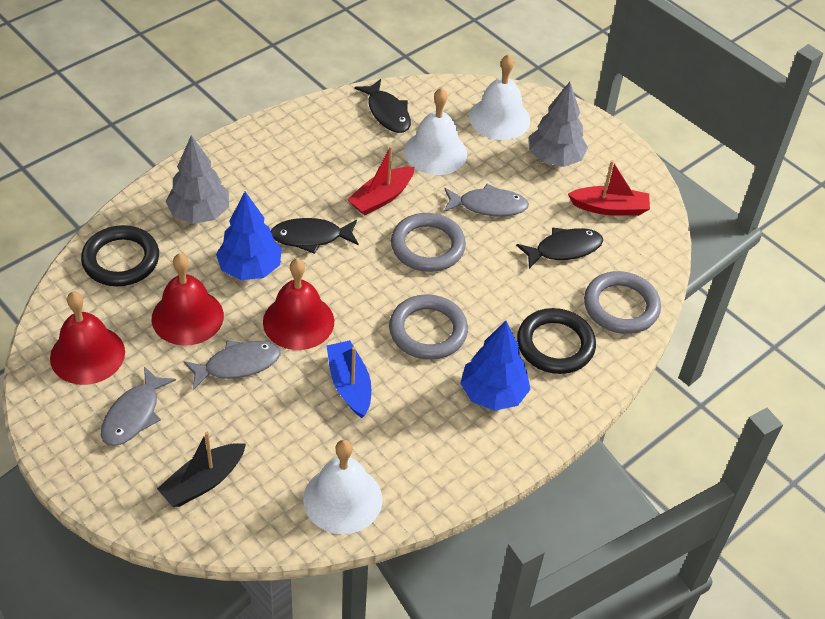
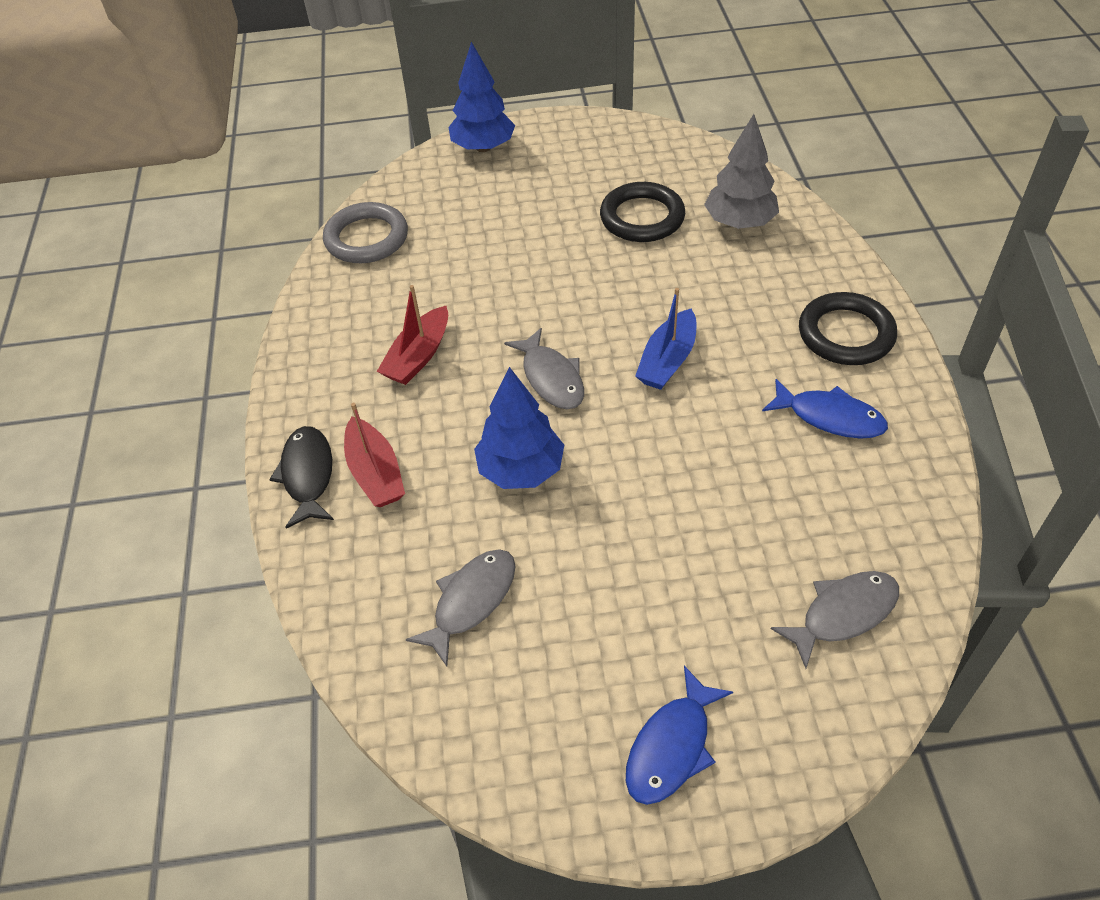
black boat: [157,432,246,507] = 1 -> none = 0
black fish: [271,218,359,254] [355,79,411,133] [516,227,603,269] = 3 -> [269,426,334,529] = 1
blue fish: none = 0 -> [626,666,733,805] [762,379,888,439] = 2
grey ring: [389,294,468,360] [391,213,466,272] [584,271,661,334] = 3 -> [323,202,408,263] = 1
grey tree: [165,135,229,224] [529,82,588,167] = 2 -> [704,114,779,229] = 1
red bell: [50,292,125,385] [152,253,224,346] [263,259,334,350] = 3 -> none = 0
white bell: [303,440,382,534] [404,88,467,175] [469,54,530,140] = 3 -> none = 0

